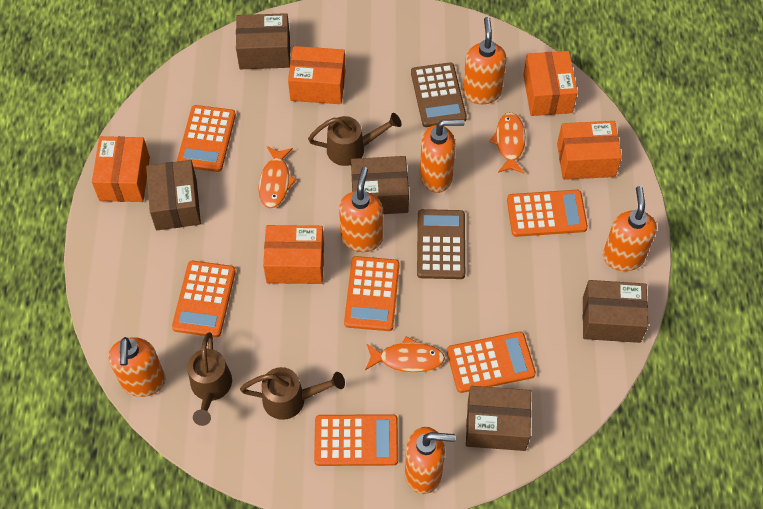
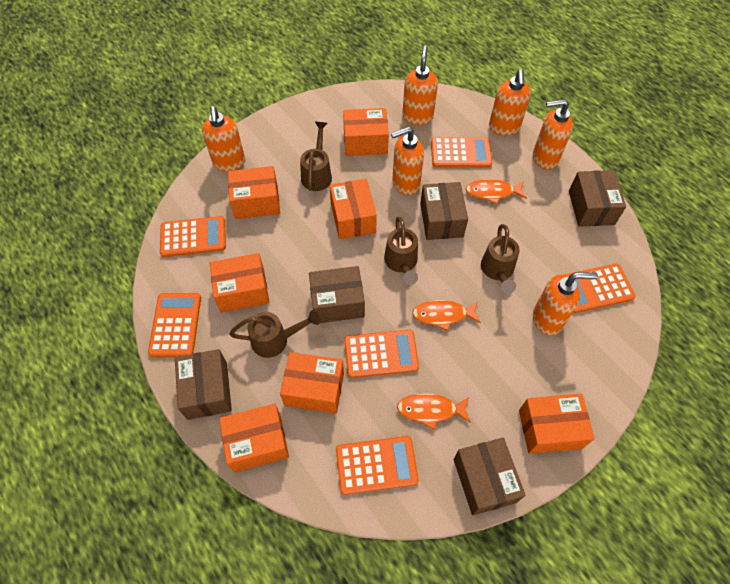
brown calculator: [411,63,467,127] [417,209,465,279] = 2 -> none = 0
brown watering can: [187,332,232,426] [240,367,345,420] [308,113,402,166] = 3 -> [229,310,320,358] [300,122,332,191] [384,217,418,285] [481,224,520,294] = 4
orange box: [92,136,150,202] [263,225,324,284] [288,46,346,104] [523,51,578,116] [557,121,622,180] = 5 -> [210,253,269,313] [219,404,289,472] [228,166,280,219] [280,352,344,414] [329,179,377,239] [343,108,389,156] [519,394,595,454] = 7

